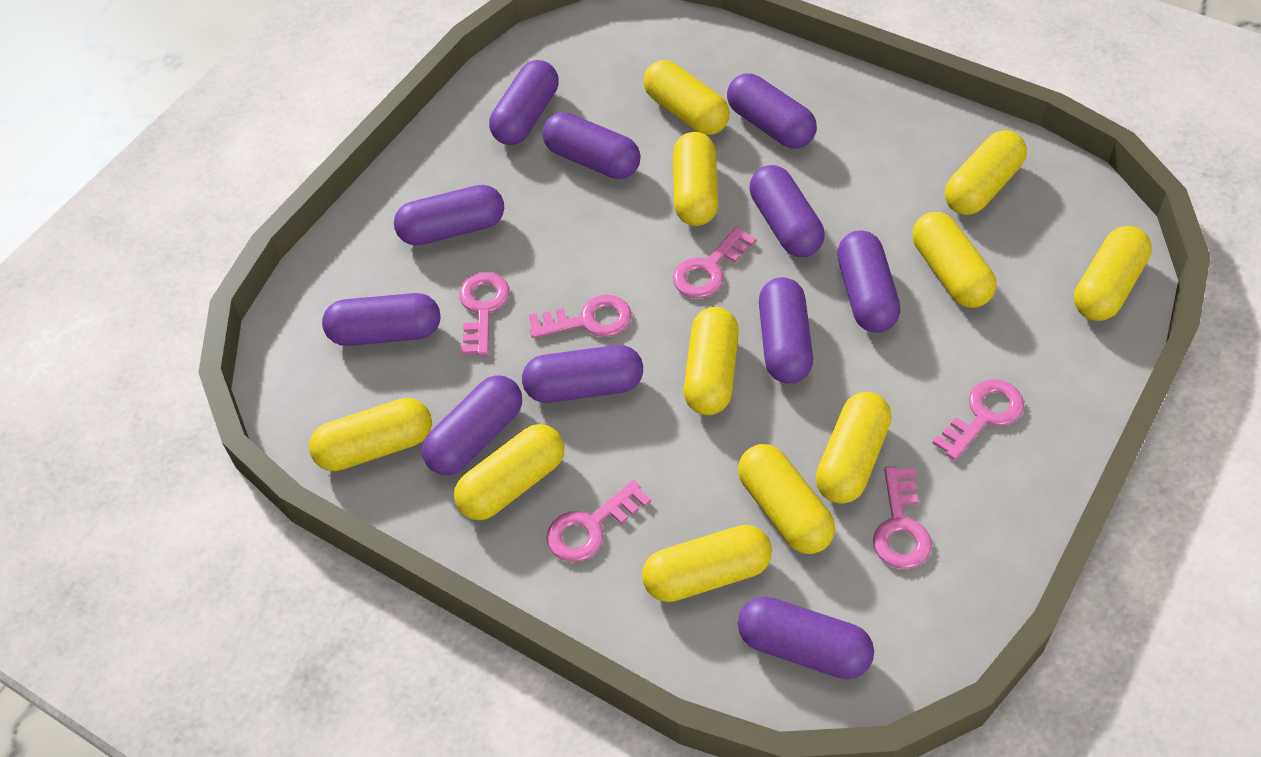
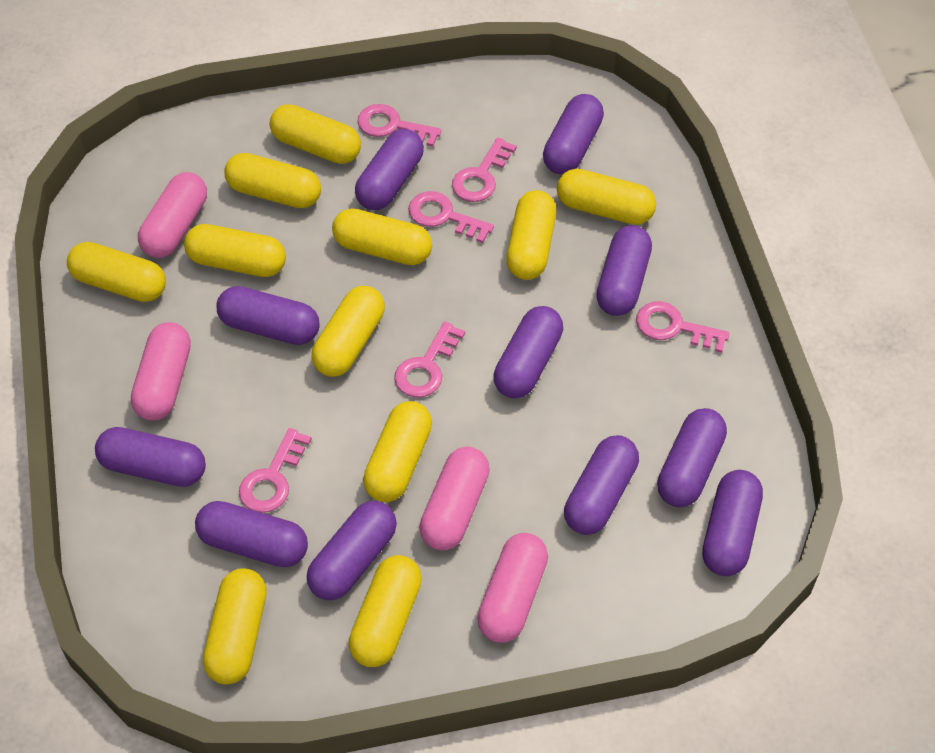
pink capsule: none = 0 -> [131,322,191,421] [138,172,207,258] [419,447,490,551] [477,533,548,643] = 4

